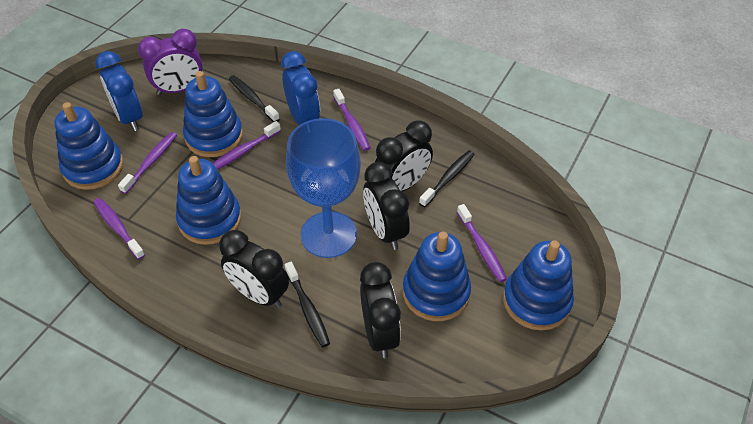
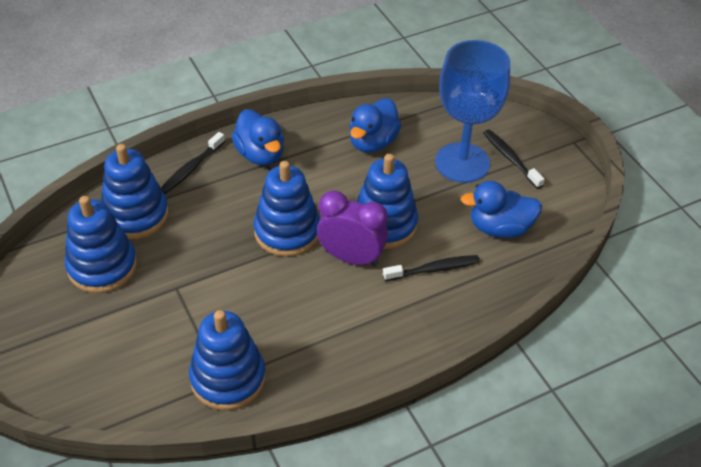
black clock: [219,230,289,308] [360,262,401,358] [363,162,410,250] [375,121,433,192] = 4 -> none = 0
blue clock: [95,51,143,131] [281,51,320,125] = 2 -> none = 0
blue duck: none = 0 -> [232,109,284,166] [349,98,401,153] [461,181,542,238] = 3
purple toothbrush: [93,198,145,260] [118,132,177,194] [213,121,281,170] [333,89,371,151] [457,204,507,282] = 5 -> none = 0

